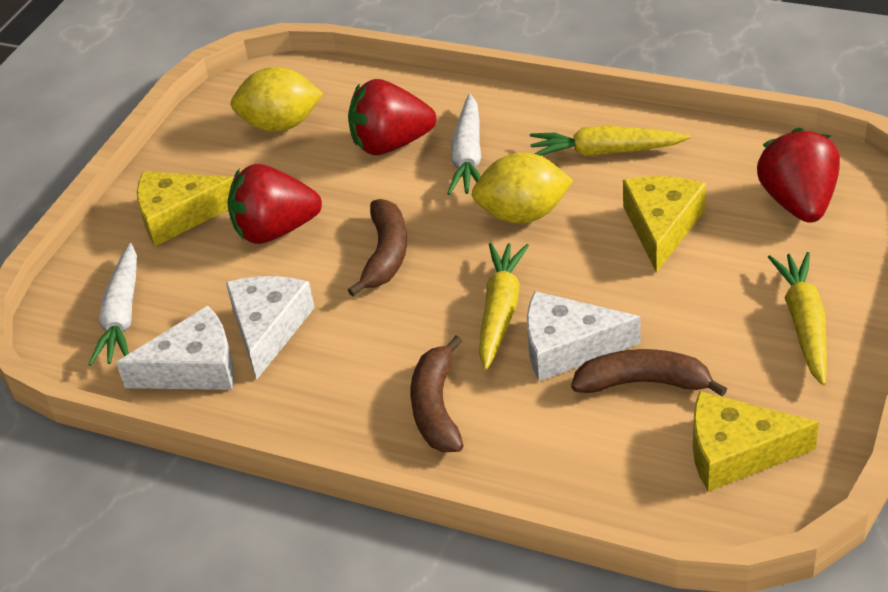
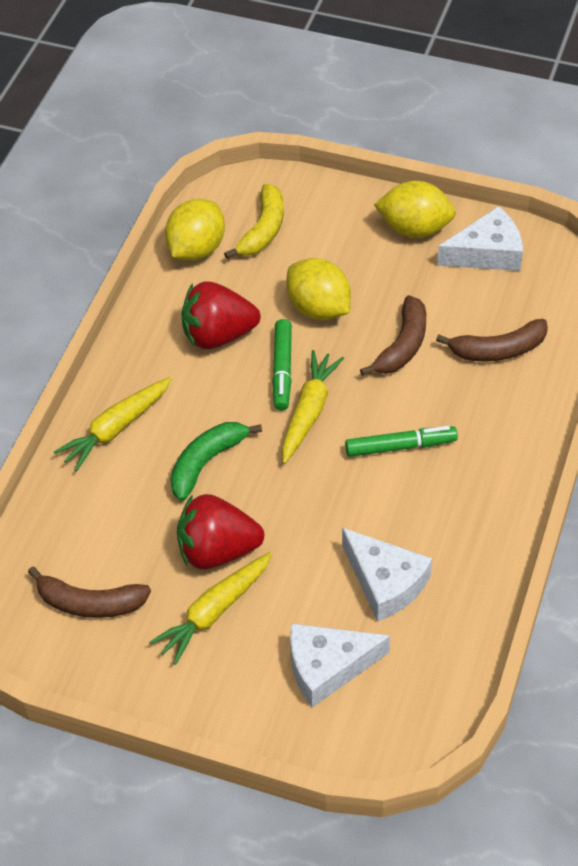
green banana: none = 0 -> [170,422,262,501] = 1
green marker: none = 0 -> [272,319,292,411] [345,426,458,457] = 2
red strawberry: [227,164,322,244] [348,79,436,155] [757,128,840,223] = 3 -> [177,494,264,569] [182,281,260,349] = 2
white carrot: [88,243,137,366] [447,94,481,195] = 2 -> none = 0
yellow banana: none = 0 -> [224,184,284,259] = 1
yellow cheese: [137,171,234,246] [623,176,706,273] [693,391,819,492] = 3 -> none = 0
yellow lemon: [230,67,323,132] [472,152,573,223] = 2 -> [165,199,225,261] [286,258,351,320] [374,181,456,238] = 3

